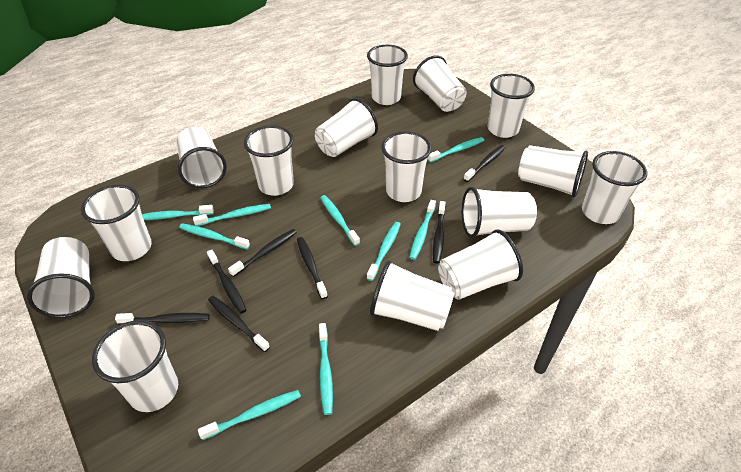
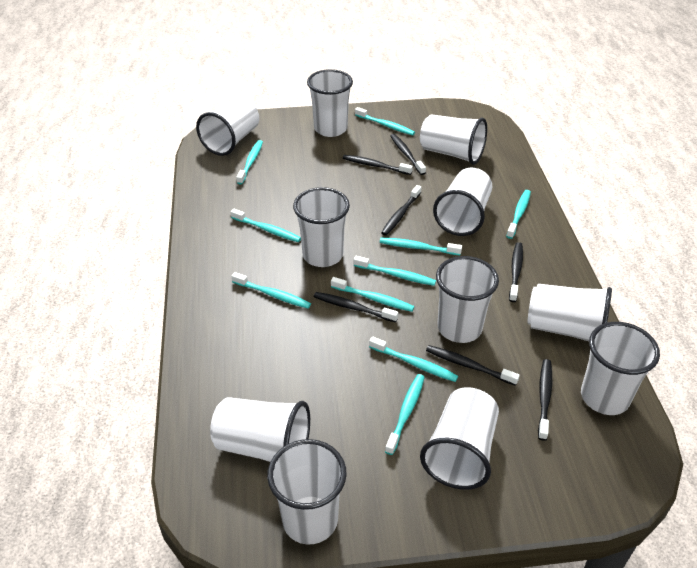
turquoise toothbrush: [142,205,214,220] [179,223,250,249] [193,204,271,226] [198,390,301,440] [319,323,333,415] [320,195,360,246] [367,222,401,281] [409,200,436,260] [428,137,484,163] = 9 -> [231,209,301,242] [231,272,311,308] [237,140,263,185] [331,277,414,312] [353,256,436,286] [355,107,415,135] [369,336,458,382] [380,238,462,255] [385,374,425,455] [506,190,531,239] = 10
white cup: [27,237,95,318] [81,184,152,261] [92,320,178,412] [176,127,227,188] [244,125,294,196] [315,98,378,157] [367,45,408,105] [370,260,454,331] [381,131,432,202] [413,55,467,112] [438,229,523,300] [462,187,537,238] [488,74,535,138] [518,145,588,198] [582,151,647,224] = 15 -> [196,97,259,156] [210,397,310,462] [267,439,347,545] [293,187,350,267] [307,69,353,137] [420,115,487,165] [420,387,499,490] [433,168,492,236] [436,256,499,343] [528,284,612,341] [581,322,660,415] = 11

